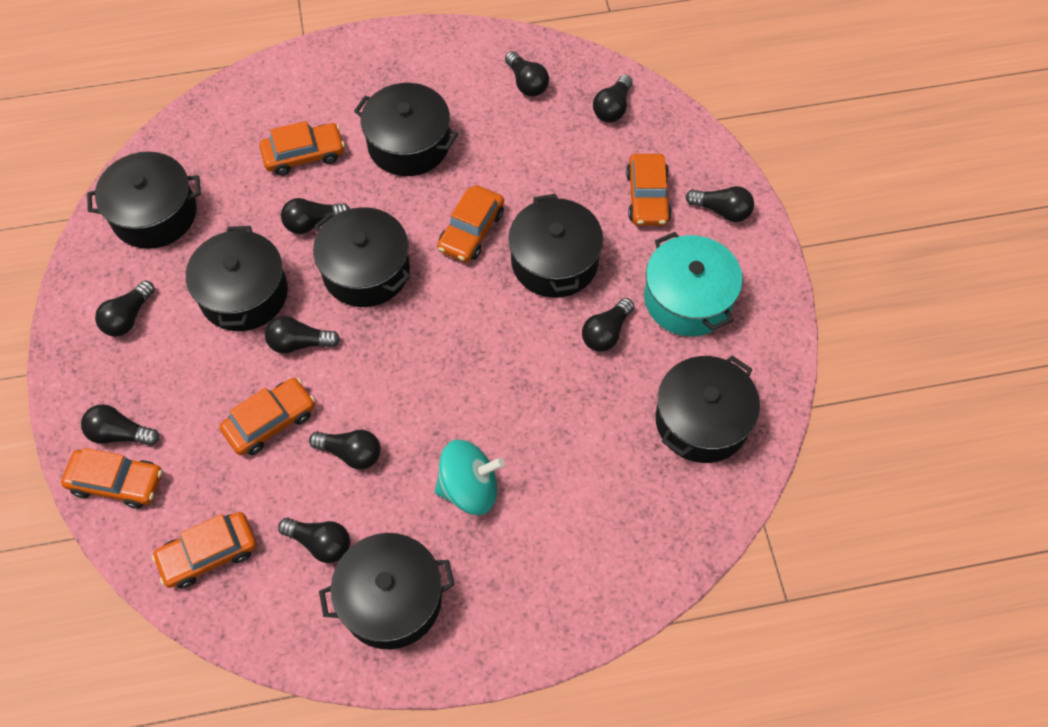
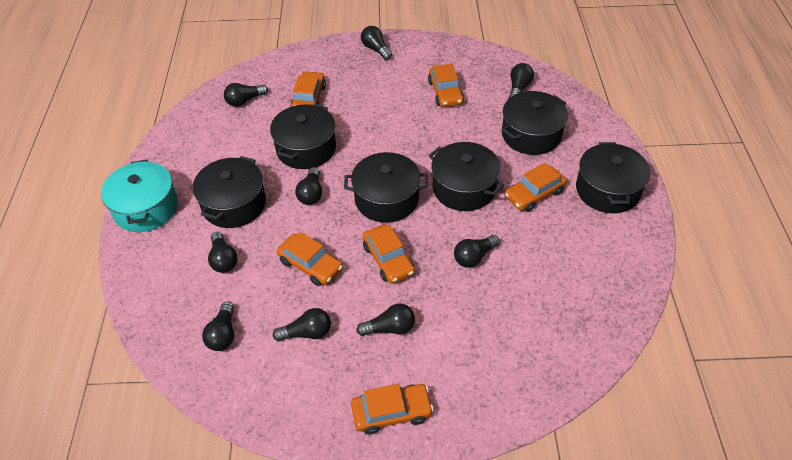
black light bulb: [81,404,160,446] [95,280,155,337] [265,316,340,354] [278,518,350,563] [281,198,350,234] [309,430,381,470] [505,51,549,97] [582,298,634,352] [593,75,633,122] [686,186,754,222] = 10 -> [202,301,234,351] [208,232,238,273] [224,83,268,107] [273,308,331,341] [295,167,322,205] [356,303,415,336] [361,26,392,60] [454,235,500,268] [509,63,534,98] = 9
black pot: [87,151,201,249] [186,226,288,331] [313,207,410,307] [319,533,455,649] [354,83,458,176] [508,194,603,298] [655,355,760,463] = 7 -> [193,156,266,228] [270,104,336,169] [344,152,428,223] [429,142,504,211] [502,91,568,155] [576,142,650,213] = 6
turquoise spinning top: [435,439,505,515] = 1 -> none = 0

